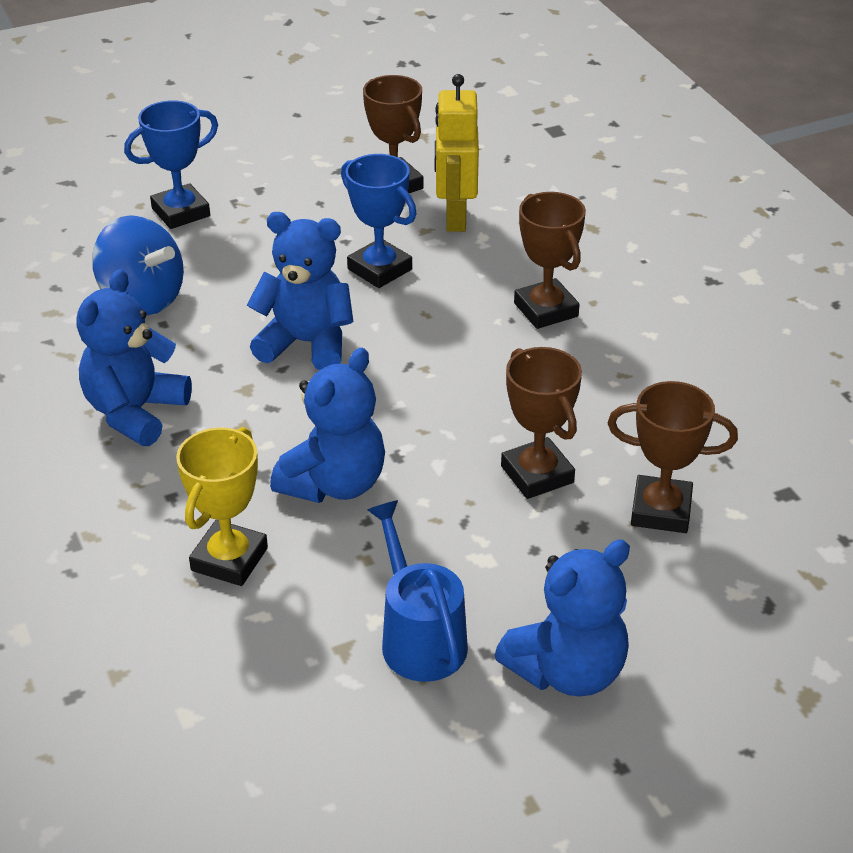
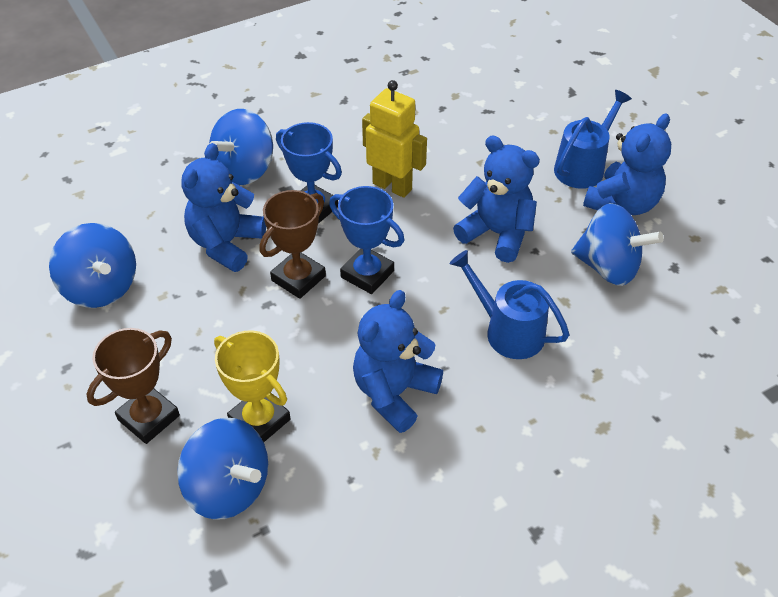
blue spinning top: [92,215,184,315] = 1 -> [49,223,136,308] [177,418,268,520] [209,109,273,185] [571,203,664,286] = 4
blue watering can: [368,500,468,682] = 1 -> [450,250,570,359] [554,90,632,189] = 2
brown trophy: [363,75,424,193] [501,347,582,499] [514,192,586,329] [608,381,738,533] = 4 -> [87,328,180,444] [260,190,326,299] = 2

